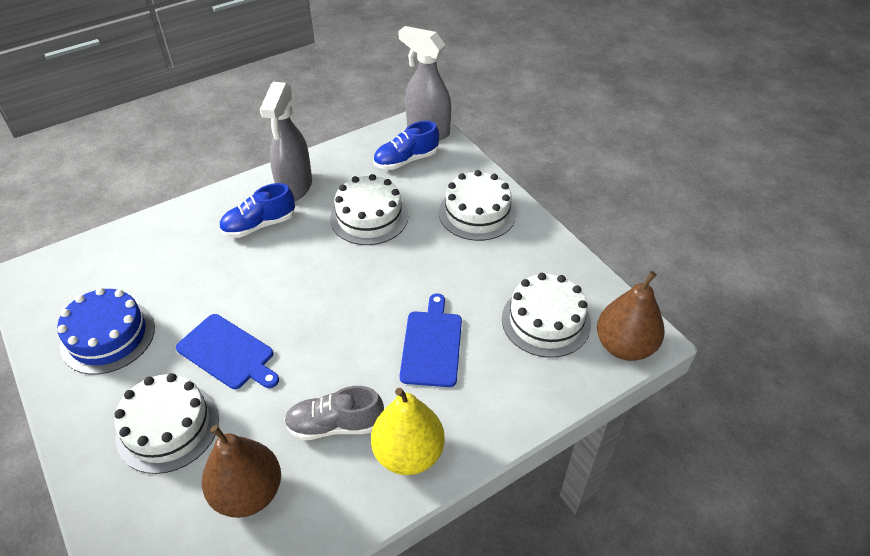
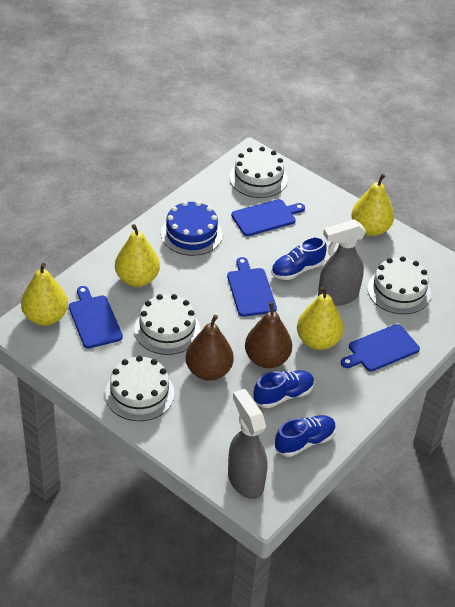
blue cutting board: [176,314,279,389] [399,293,462,387] = 2 -> [69,286,123,349] [227,257,277,317] [231,199,305,236] [341,324,420,372] = 4
blue shoe: [219,183,295,238] [373,121,439,170] = 2 -> [253,370,314,408] [271,237,327,280] [275,415,336,457] = 3
grey shoe: [284,386,384,440] = 1 -> none = 0
yellow pear: [371,388,445,475] = 1 -> [21,263,68,326] [115,224,160,287] [297,286,344,350] [351,174,394,236] = 4

